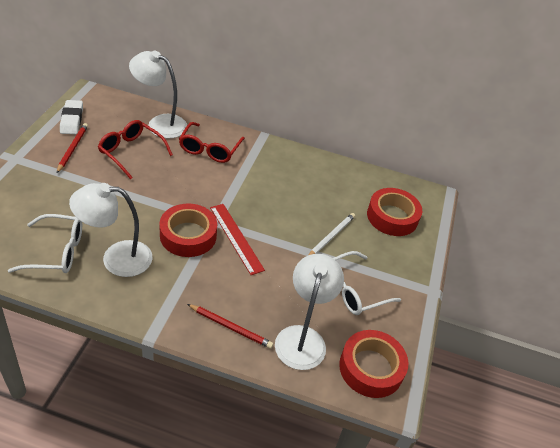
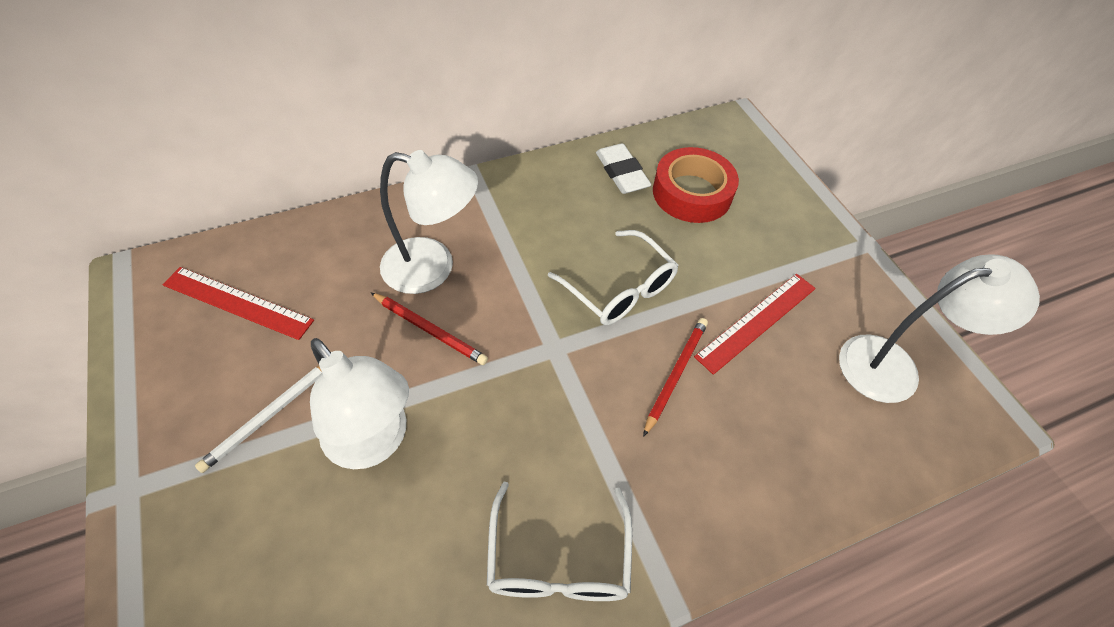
red glasses: [98,120,173,179] [179,122,245,163] = 2 -> none = 0
red ruler: [210,204,265,275] = 1 -> [163,267,314,340] [694,274,816,375] = 2
red tape: [159,204,217,257] [339,330,408,398] [367,188,422,236] = 3 -> [653,147,739,223] = 1

